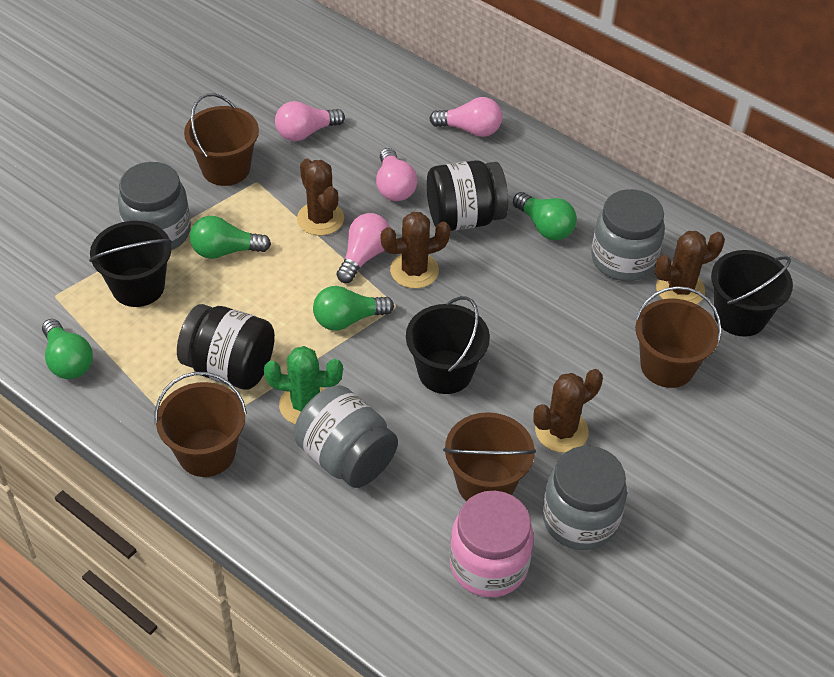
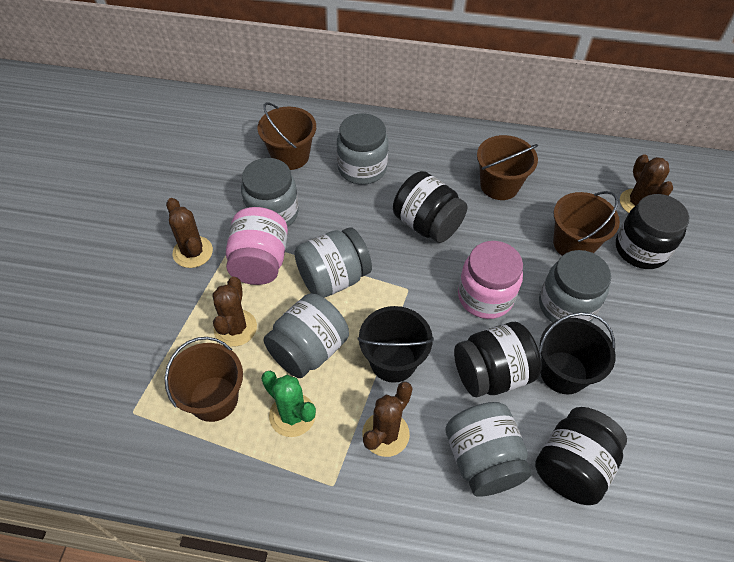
black bucket: [89,221,172,307] [406,296,490,394] [711,250,793,337] = 3 -> [357,306,434,383] [539,312,616,394] = 2
black jar: [177,304,275,390] [427,160,508,231] = 2 -> [393,171,467,243] [454,322,541,397] [535,407,627,505] [616,194,689,269] = 4
green light bulb: [42,319,93,379] [190,216,271,259] [313,286,394,330] [513,192,577,240] = 4 -> none = 0
grey jar: [118,162,191,250] [294,385,398,488] [542,446,627,550] [591,189,665,281] = 4 -> [241,158,299,227] [263,293,349,378] [294,227,372,298] [337,113,388,185] [445,402,532,496] [539,250,611,322] = 6
pink jar: [450,491,534,597] = 1 -> [226,207,288,285] [458,241,523,319] = 2
pink light bulb: [275,101,345,141] [336,213,390,283] [376,148,417,201] [429,97,502,137] = 4 -> none = 0

